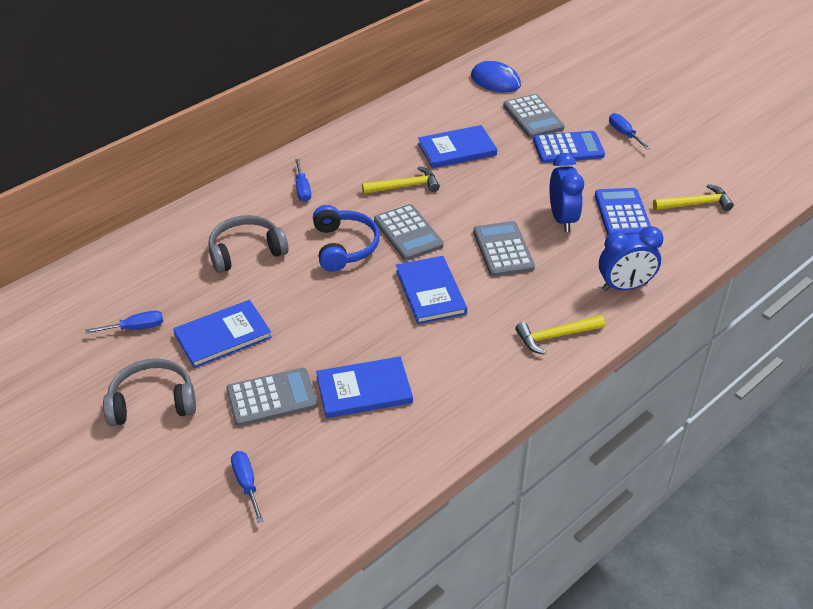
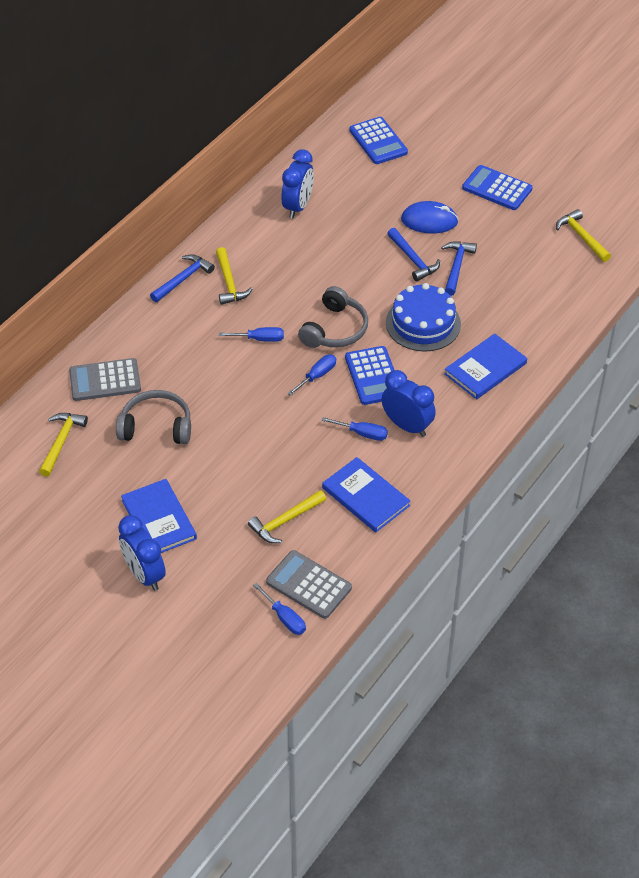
blue book: [173,300,272,368] [316,357,413,418] [396,256,467,324] [418,125,497,168] = 4 -> [121,479,197,553] [322,457,411,533] [444,334,527,399] = 3
blue cake: none = 0 -> [386,283,461,352] = 1
blue calculator: [533,131,605,163] [595,188,651,235] = 2 -> [345,346,394,405] [349,117,408,164] [462,165,532,210] = 3
blue clock: [550,153,584,232] [599,226,663,291] = 2 -> [118,515,166,591] [281,149,314,219] [381,370,436,437] = 3
blue hammer: none = 0 -> [150,254,215,302] [387,228,440,281] [441,241,477,296] = 3
blue headphones: [313,205,380,272] = 1 -> none = 0
grey calculator: [226,368,317,426] [374,204,444,260] [473,221,535,277] [503,94,564,138] = 4 -> [69,358,141,401] [266,550,352,619] = 2
yellow hammer: [362,167,440,194] [515,315,605,355] [653,184,734,211] = 3 -> [39,413,88,477] [216,247,252,305] [248,490,326,543] [556,209,611,262] = 4

